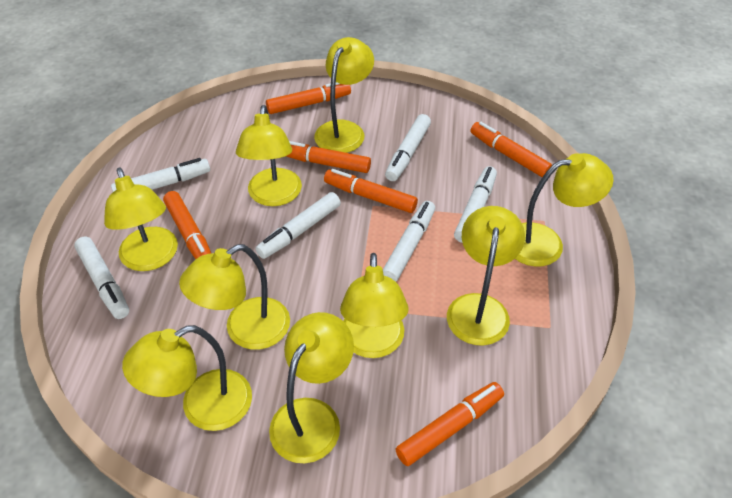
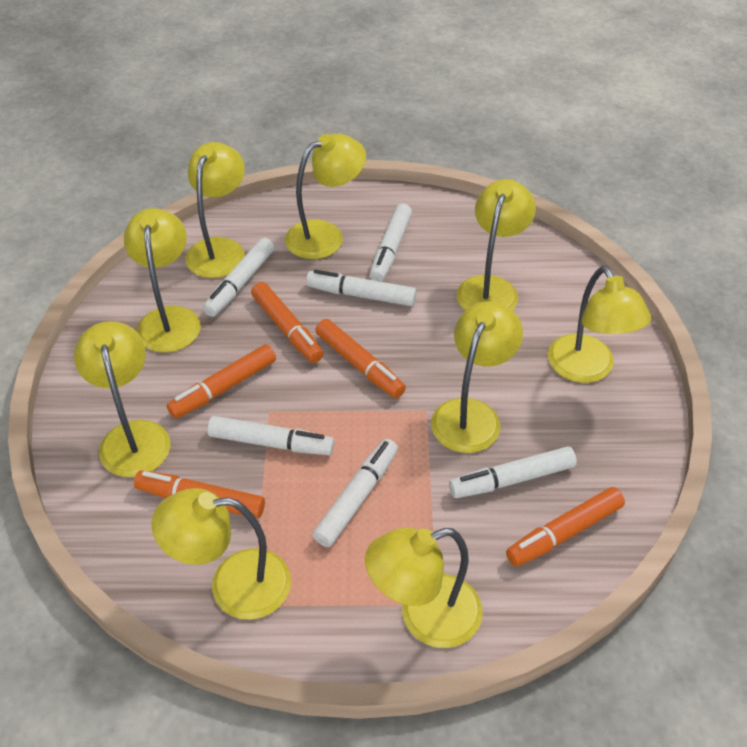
orange marker: [163,191,211,259] [266,82,351,114] [286,141,371,173] [324,169,418,213] [395,382,504,466] [470,122,552,177] = 6 -> [134,470,265,519] [167,344,276,419] [251,282,324,363] [315,319,406,398] [506,487,625,567] = 5

